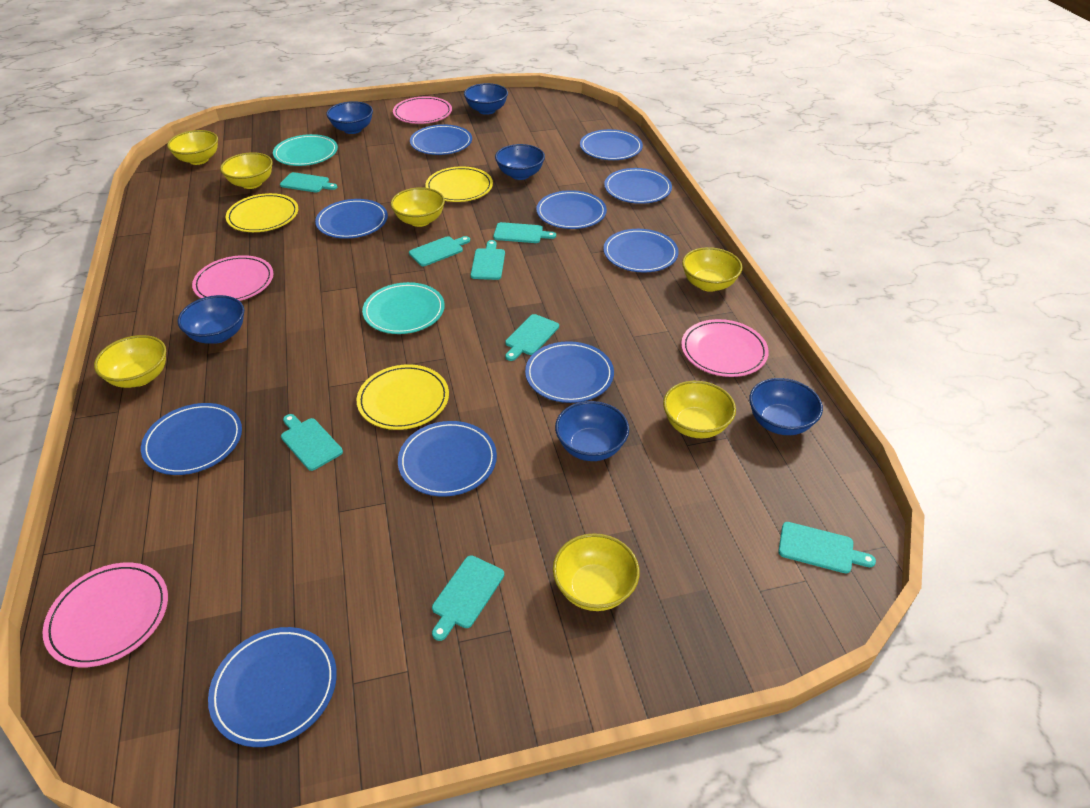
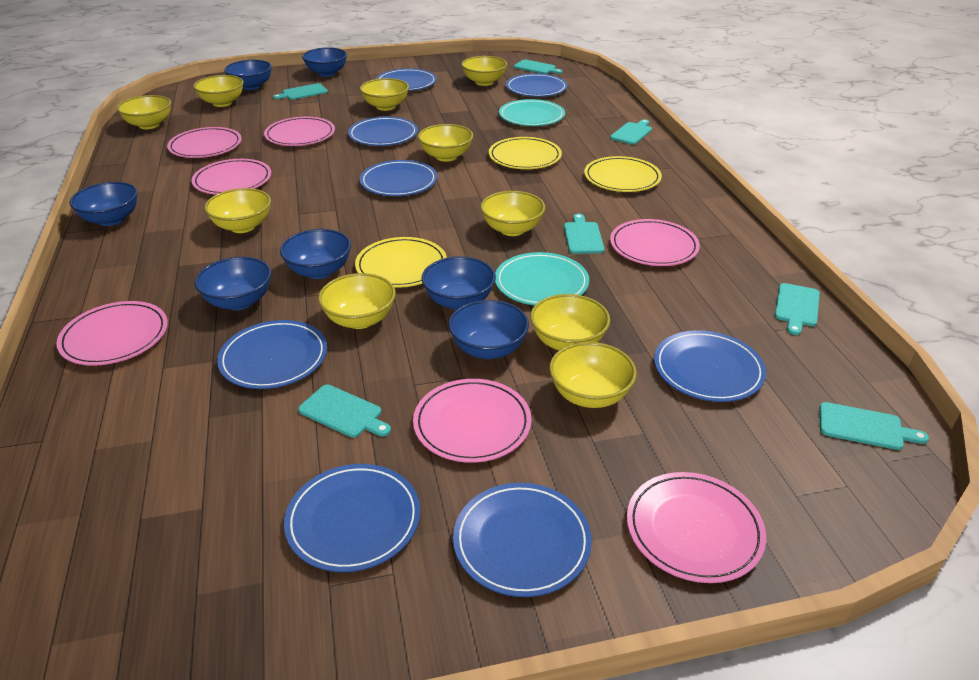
blue bowl: [177,295,244,344] [326,101,373,134] [464,83,508,115] [495,144,545,180] [555,401,629,461] [749,378,823,435] = 6 -> [70,182,138,226] [195,257,271,310] [224,60,272,90] [280,229,351,279] [302,47,347,77] [421,256,496,310] [448,300,529,359] = 7
blue plate: [141,403,242,475] [208,627,337,747] [315,199,388,239] [398,421,497,497] [410,124,472,155] [525,341,614,403] [536,190,607,229] [580,129,643,160] [603,229,679,273] [604,168,672,204] = 10 -> [217,320,327,389] [284,464,420,572] [348,117,418,146] [360,160,437,196] [376,68,437,91] [453,483,592,597] [506,73,568,97] [654,330,766,402] = 8
pink plate: [43,563,168,667] [192,255,273,301] [393,96,452,124] [681,319,769,377] = 4 -> [56,301,168,365] [167,127,242,158] [192,159,271,194] [264,117,335,146] [413,379,532,463] [610,219,700,266] [627,472,766,583] = 7
turquoise cutting board: [280,172,337,192] [281,414,343,471] [409,236,470,266] [432,555,504,641] [471,240,505,280] [493,222,556,243] [505,314,559,361] [778,522,876,574] = 8 -> [273,83,328,100] [298,385,391,438] [514,59,563,74] [564,214,605,254] [610,119,652,145] [775,283,820,335] [819,402,929,450] = 7
yellow bowl: [94,335,166,388] [167,130,218,165] [220,152,273,189] [391,187,445,227] [553,533,640,611] [663,381,736,438] [682,247,742,292] = 7 -> [117,95,171,129] [193,75,244,107] [204,188,271,233] [318,273,396,329] [360,78,409,111] [418,124,473,162] [461,56,507,86] [480,191,545,236] [530,294,610,350] [549,342,637,408] = 10

